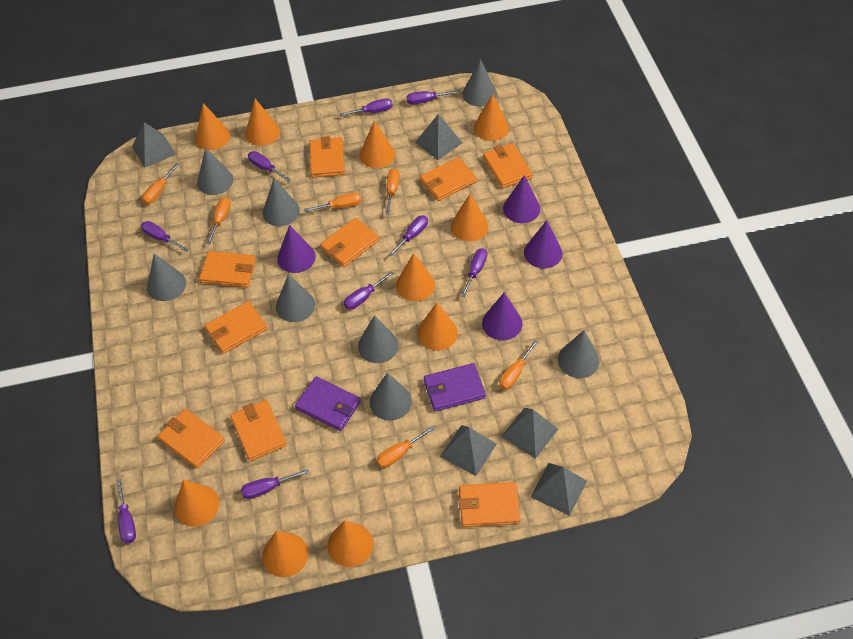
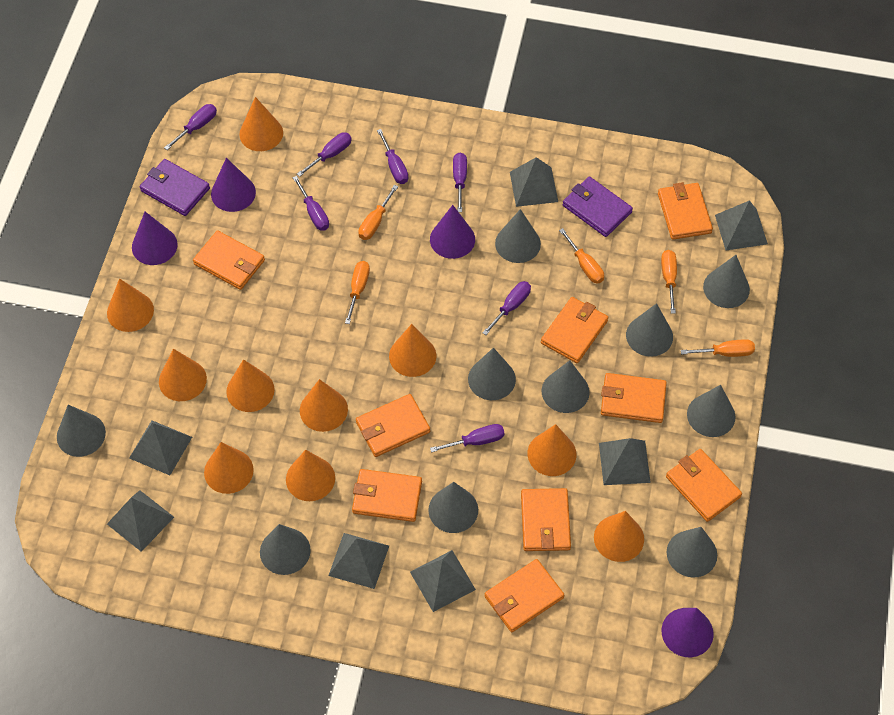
grey cone: [147,254,186,301] [197,147,233,195] [263,179,300,226] [276,274,315,322] [358,315,399,363] [370,373,412,421] [463,59,497,106] [558,330,600,378] = 8 -> [57,405,106,457] [260,524,311,575] [428,482,478,533] [468,348,516,400] [495,209,541,263] [542,360,590,413] [626,303,673,357] [667,527,717,578] [687,385,735,437] [703,255,750,308] = 10
grey pyramid: [132,123,176,168] [415,114,462,160] [440,425,497,476] [501,408,558,459] [531,463,587,516] = 5 -> [107,490,174,552] [129,421,192,475] [328,533,389,589] [410,550,476,612] [510,157,558,207] [599,438,651,485] [715,201,768,250] = 7
orange screwdriver: [142,163,179,204] [206,197,231,244] [304,193,362,212] [376,426,435,468] [385,168,400,214] [499,340,538,390] = 6 -> [345,261,370,324] [358,185,398,240] [559,228,604,284] [661,250,677,314] [681,339,755,357] = 5
purple screwdriver: [116,479,136,544] [141,221,188,252] [241,469,309,499] [248,151,291,182] [340,98,393,116] [344,271,394,310] [388,215,428,257] [406,90,460,105] [461,248,487,297] = 9 -> [164,104,217,150] [293,176,329,231] [297,132,352,177] [377,129,408,184] [430,424,505,453] [453,153,467,212] [482,281,531,335] = 7

